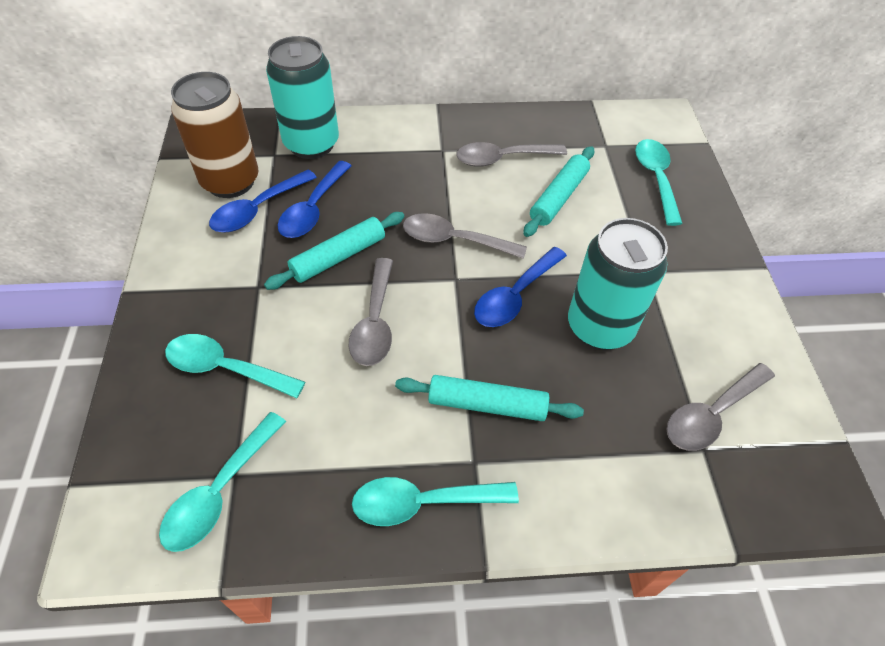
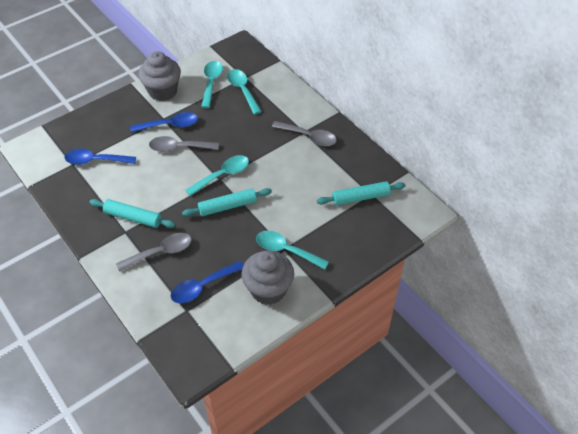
brown can: [171,72,258,198] = 1 -> none = 0
grey cupcake: none = 0 -> [138,51,181,101] [241,251,294,305] = 2
grey spoon: [349,258,393,366] [403,213,527,259] [456,142,567,167] [667,363,775,451] = 4 -> [116,233,192,271] [149,136,219,152] [272,121,337,146] = 3
turquoise can: [266,36,339,159] [568,218,668,350] = 2 -> none = 0

